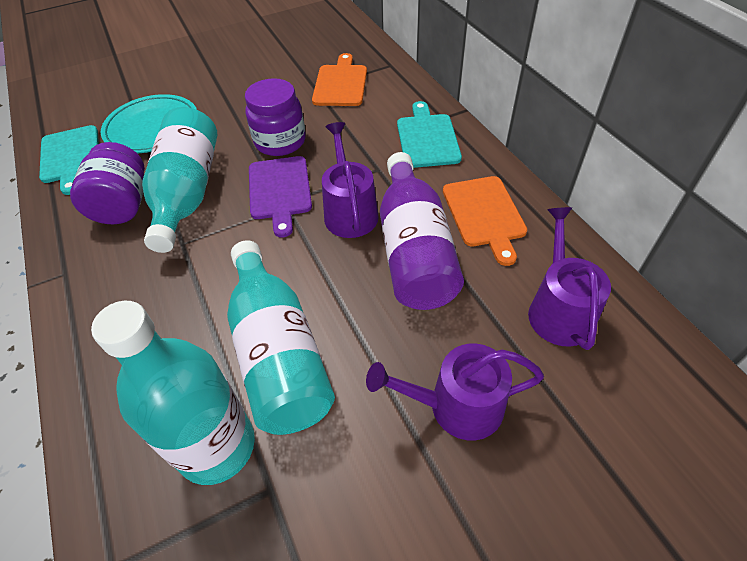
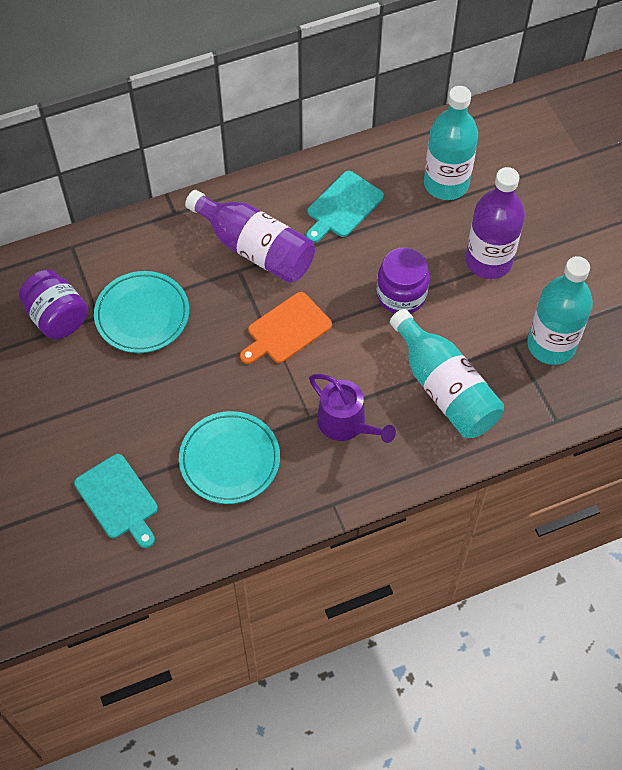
orange cutting board: [312,53,367,106] [443,176,527,266] = 2 -> [240,292,332,364] = 1
purple bottle: [380,152,464,310] = 1 -> [185,190,315,283] [466,167,525,279] = 2
purple cutting board: [249,156,312,238] = 1 -> none = 0
purple watering can: [322,122,379,238] [366,344,544,440] [528,207,611,350] = 3 -> [309,374,396,443] = 1
turquoise plate: [101,94,197,153] = 1 -> [94,271,189,353] [179,411,280,504] = 2

